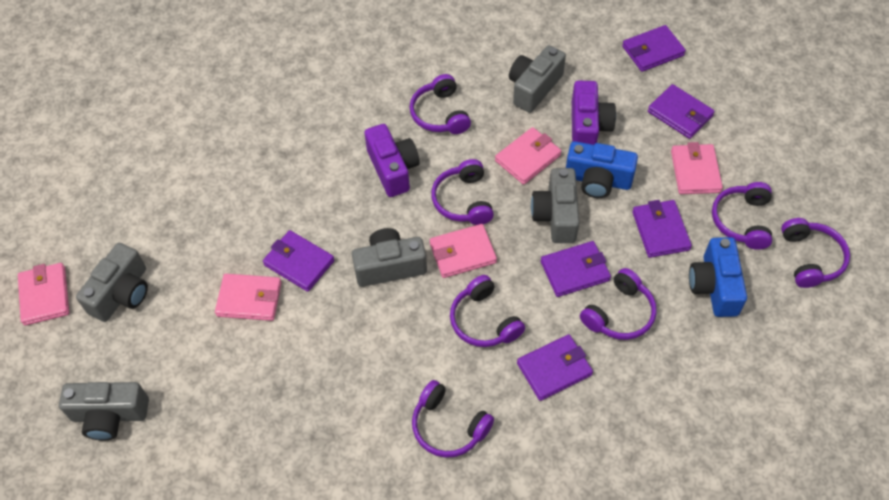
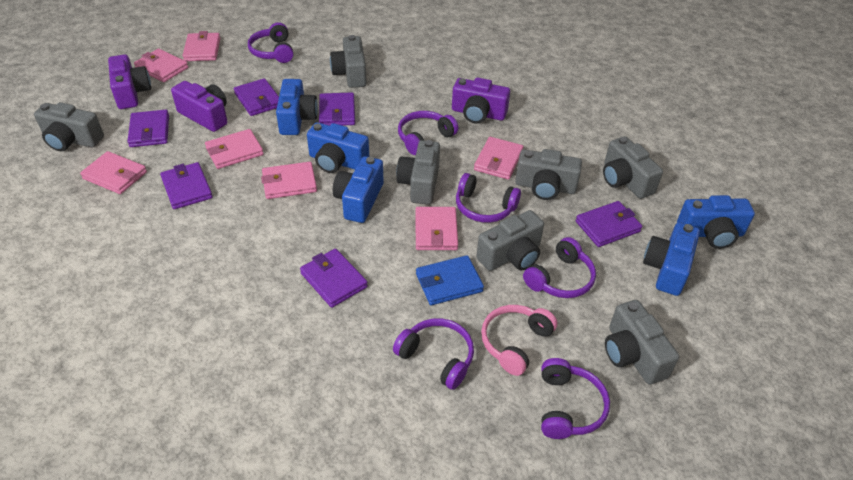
blue camera: [566,141,638,198] [689,237,747,317] = 2 -> [276,79,318,135] [307,122,369,173] [333,156,384,223] [643,222,700,296] [677,195,755,249] = 5
blue wallet: none = 0 -> [416,255,484,305] = 1
grey camera: [59,382,149,441] [76,243,148,322] [352,228,427,287] [509,45,566,113] [531,168,579,243] = 5 -> [34,102,104,151] [330,35,367,88] [396,140,440,205] [476,210,544,271] [515,149,582,200] [603,136,663,199] [605,300,679,385] = 7
pink headphones: none = 0 -> [481,305,557,376] = 1
pink wallet: [18,263,69,326] [215,274,282,321] [430,224,497,278] [495,127,562,185] [671,142,723,194] = 5 -> [80,151,147,194] [134,49,188,82] [183,31,220,61] [205,129,263,169] [261,162,317,199] [415,207,458,250] [474,137,524,180] = 7
purple camera: [364,124,420,197] [572,81,616,145] = 2 -> [108,54,151,109] [171,81,228,132] [452,77,510,124] = 3
purple headphones: [410,74,471,134] [412,380,494,458] [431,159,494,225] [450,275,525,347] [580,268,657,340] [712,182,772,250] [781,218,850,288] = 7 -> [248,22,293,63] [393,318,474,390] [398,111,458,155] [456,173,521,223] [523,237,596,298] [541,358,610,439] = 6

